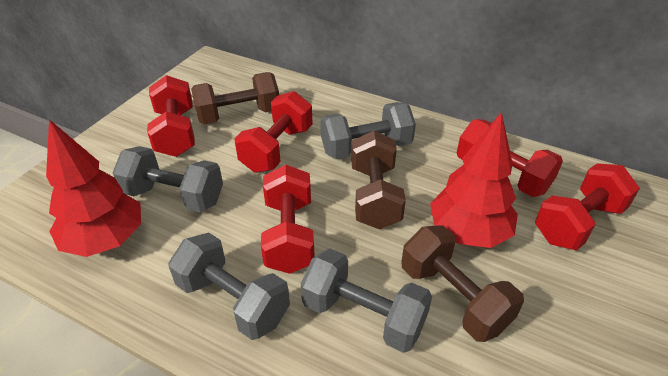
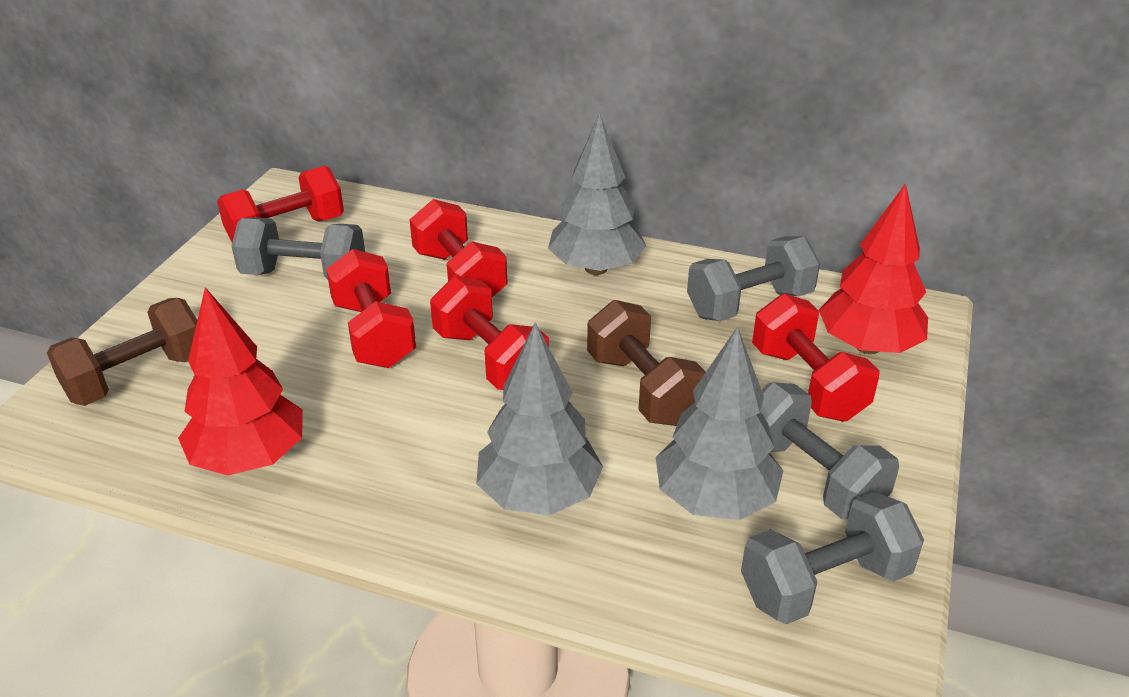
brown dumbbell: [191,72,279,125] [351,131,406,229] [402,225,524,342] = 3 -> [47,298,197,406] [587,300,706,426] = 2
grey tree: none = 0 -> [476,322,603,515] [548,114,646,275] [656,326,783,520] = 3

